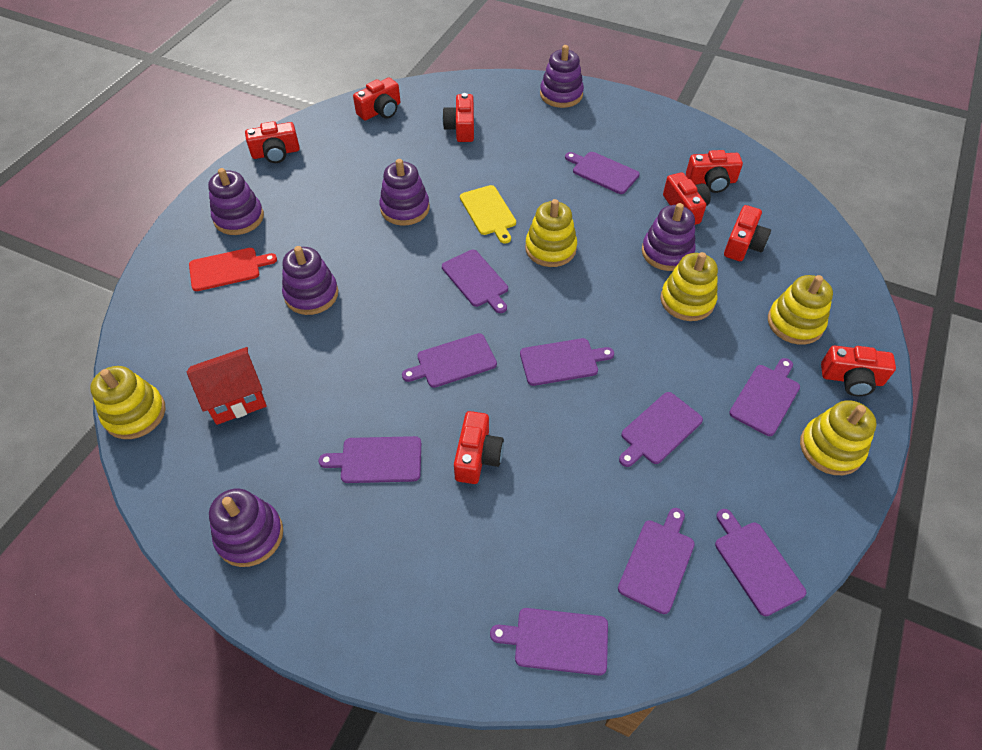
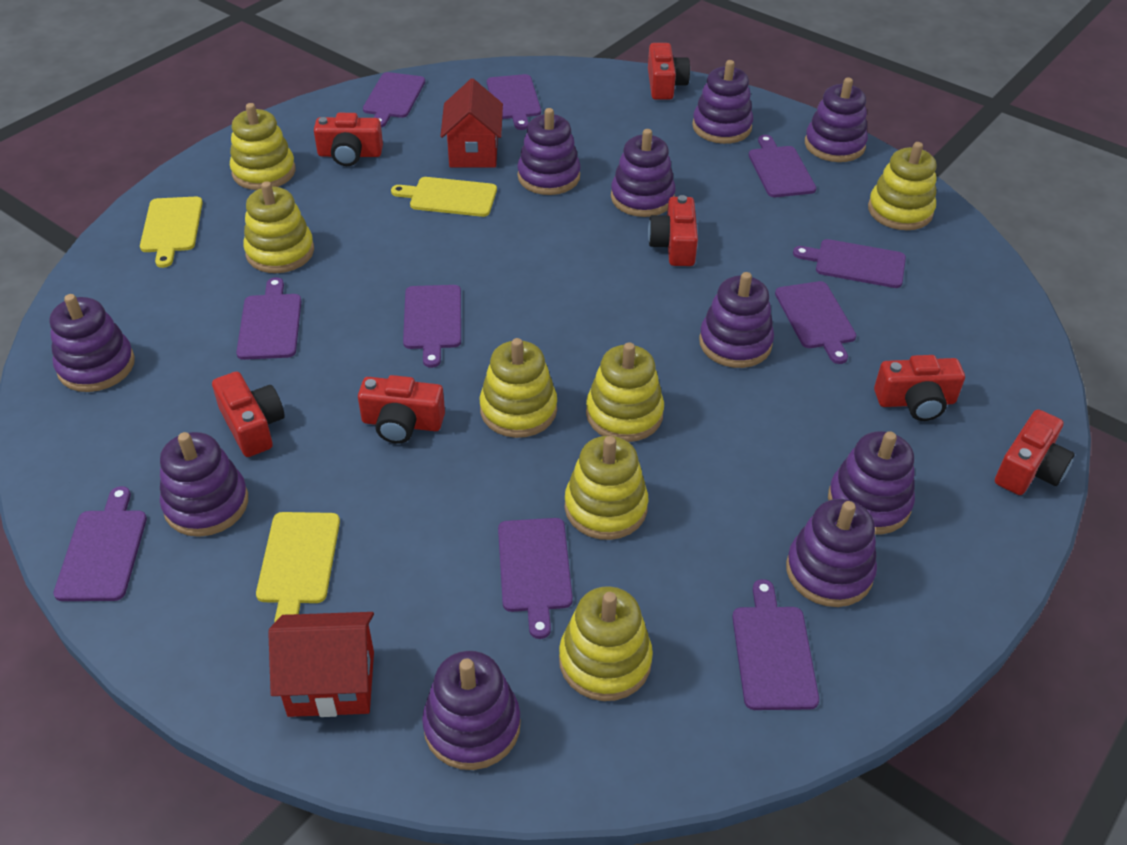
purple stacking toy: [208,168,264,235] [209,488,283,567] [282,246,338,315] [379,159,430,226] [540,45,584,108] [642,203,696,271] = 6 -> [49,294,135,392] [160,432,248,537] [422,651,521,770] [517,108,581,195] [611,129,676,217] [692,60,753,144] [699,272,774,368] [786,499,877,607] [805,78,868,162] [828,431,915,534] = 10
red camera: [245,121,300,163] [353,77,400,121] [442,93,474,142] [454,411,504,484] [663,172,711,225] [686,150,743,193] [724,205,771,261] [821,346,896,396] = 8 -> [212,371,285,457] [314,113,383,166] [358,375,445,444] [648,43,690,100] [648,195,698,266] [874,355,965,421] [995,409,1075,495] = 7
red cutting board: [189,248,277,291] = 1 -> none = 0
red house: [187,347,267,425] = 1 -> [268,612,374,717] [440,78,503,168] = 2
yellow cutting board: [460,185,516,244] = 1 -> [140,197,203,268] [256,512,340,622] [391,177,497,217] = 3
yellow stacking toy: [90,366,165,439] [525,199,577,267] [660,252,718,321] [768,275,833,345] [800,400,877,475] = 5 -> [230,103,295,190] [243,181,314,273] [480,338,557,438] [559,586,653,701] [565,436,648,540] [586,342,664,442] [868,142,936,230] = 7

